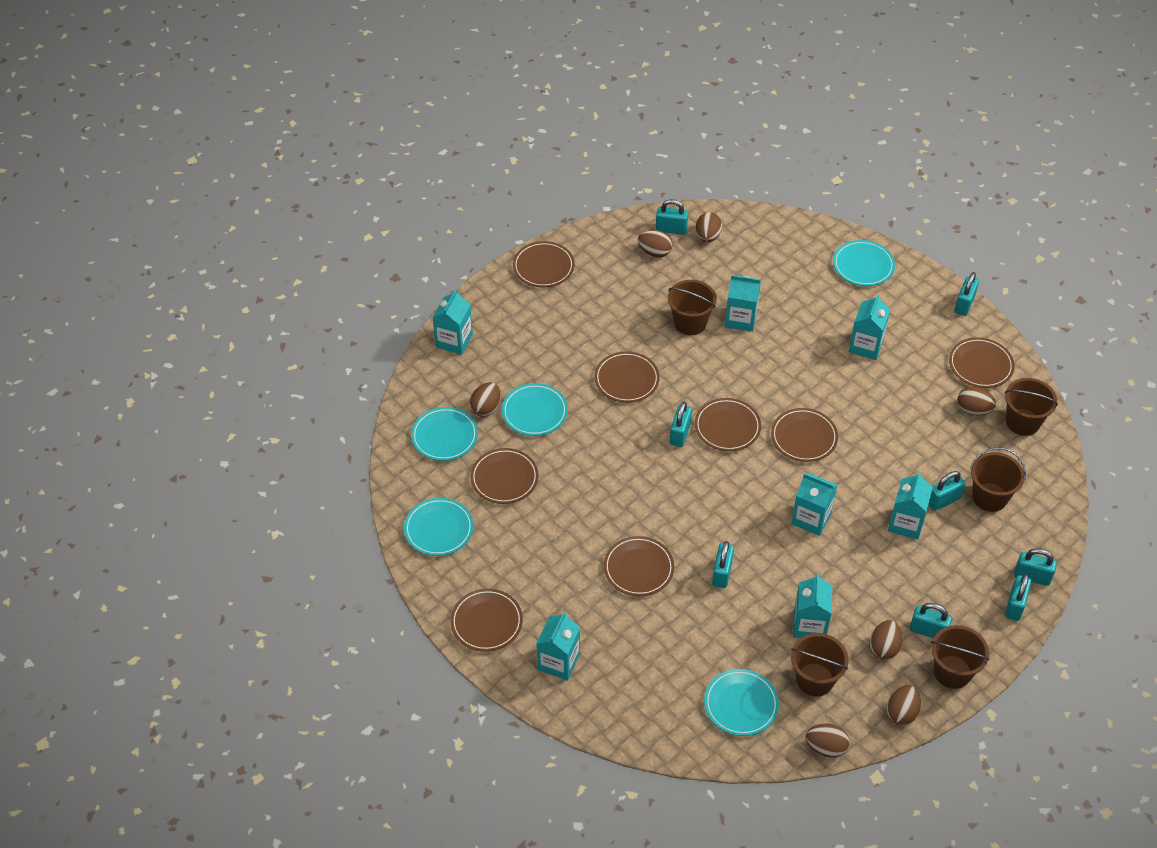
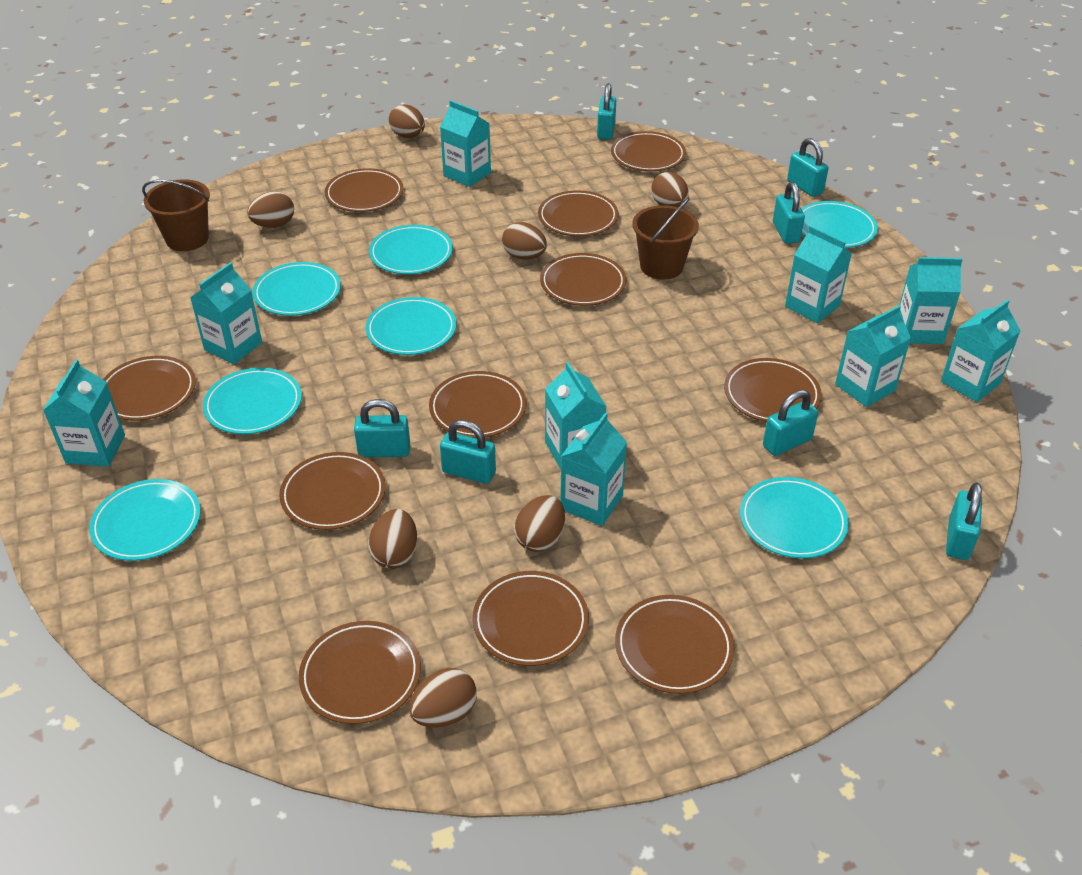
brown bucket: [668,280,717,335] [791,633,849,697] [931,625,989,689] [970,447,1026,512] [1005,378,1058,436] = 5 -> [142,179,210,251] [632,197,699,280] = 2
brown plate: [451,589,523,652] [470,448,539,504] [513,241,575,287] [594,351,660,403] [604,536,674,596] [695,398,761,451] [771,408,838,462] [949,337,1014,388] = 8 -> [103,356,196,421] [279,452,386,530] [299,621,421,724] [325,168,403,212] [429,371,526,438] [472,571,589,666] [538,190,619,236] [540,253,626,306] [611,131,686,171] [615,595,734,694] [724,358,822,422] = 11
turquoise carton: [432,289,473,355] [536,612,580,681] [725,275,761,332] [791,473,837,536] [793,574,832,638] [849,294,890,360] [888,472,933,540] = 7 -> [43,359,125,467] [190,262,262,364] [440,100,491,187] [545,362,607,469] [560,413,627,526] [785,225,852,323] [835,305,911,407] [899,257,963,344] [941,299,1021,402] = 9
turquoise padlock: [656,199,688,235] [670,401,692,447] [712,541,734,588] [910,603,952,638] [928,471,965,511] [954,272,979,316] [1005,574,1031,621] [1014,548,1057,586] = 8 -> [354,399,410,457] [440,420,496,484] [597,83,616,140] [763,390,818,456] [773,182,805,244] [787,138,829,197] [946,482,982,560] = 7
turquoise plate: [404,498,473,556] [411,407,478,461] [502,383,568,436] [704,669,779,736] [833,240,895,286] = 5 -> [89,479,201,561] [203,368,302,434] [252,262,341,316] [366,297,456,355] [369,225,453,274] [740,477,849,558] [801,201,878,248] = 7

